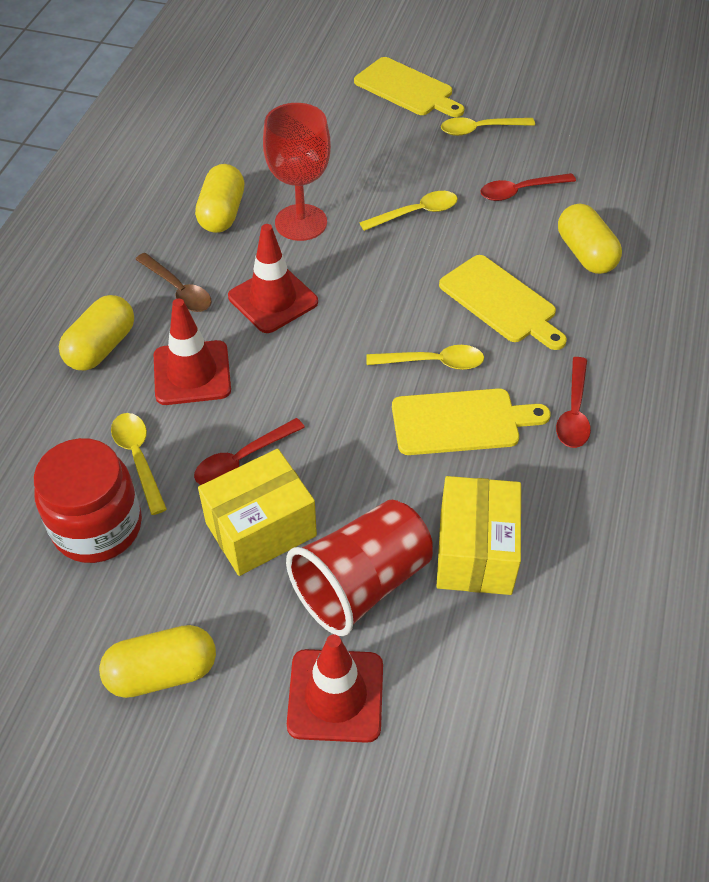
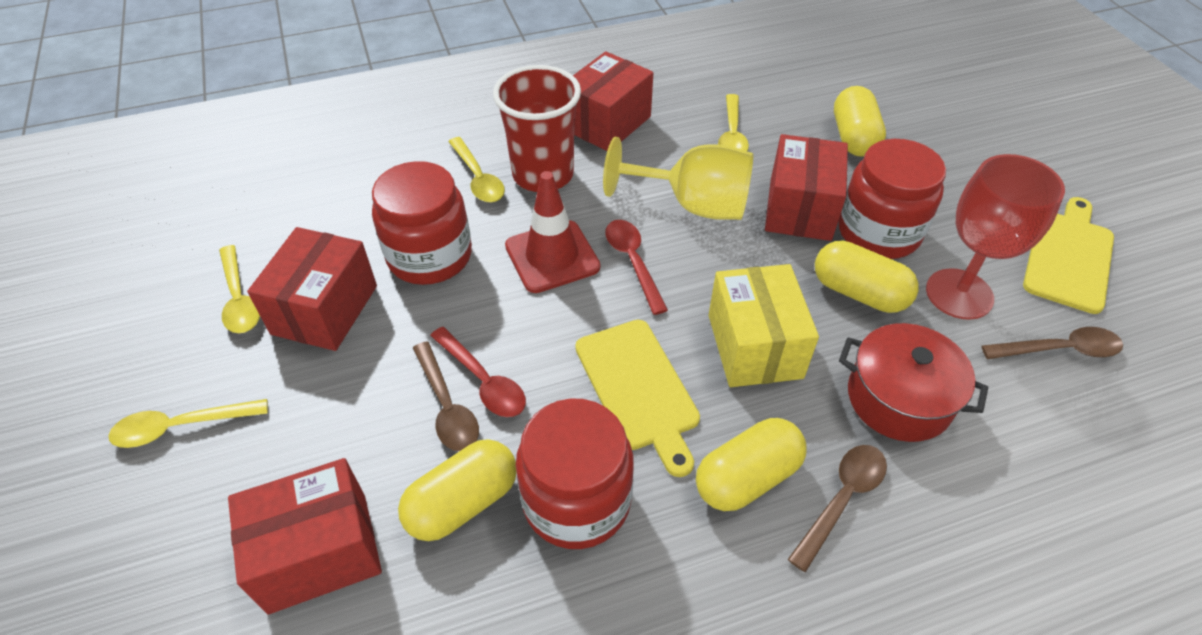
brown spoon: [135,253,211,312] = 1 -> [413,342,479,451] [788,445,887,572] [982,327,1123,359] = 3
red box: none = 0 -> [228,458,382,615] [247,227,377,351] [573,51,653,151] [765,134,848,241] = 4
red jar: [34,438,142,563] = 1 -> [372,161,472,285] [516,398,634,549] [839,139,946,259] = 3
red pot: none = 0 -> [839,323,988,442] = 1
red spoon: [194,418,305,485] [480,173,576,201] [556,357,591,448] = 3 -> [430,327,526,417] [606,220,668,315] = 2
red traffic cone: [154,299,231,405] [228,224,318,333] [287,634,383,743] = 3 -> [505,171,600,293] = 1
yellow box: [198,449,317,576] [437,476,521,595] = 2 -> [709,264,819,387] = 1
yellow cutting board: [354,57,464,117] [392,388,551,455] [439,255,567,350] = 3 -> [575,320,700,477] [1023,197,1114,314] = 2
yellow goblet: none = 0 -> [603,137,753,220] = 1

